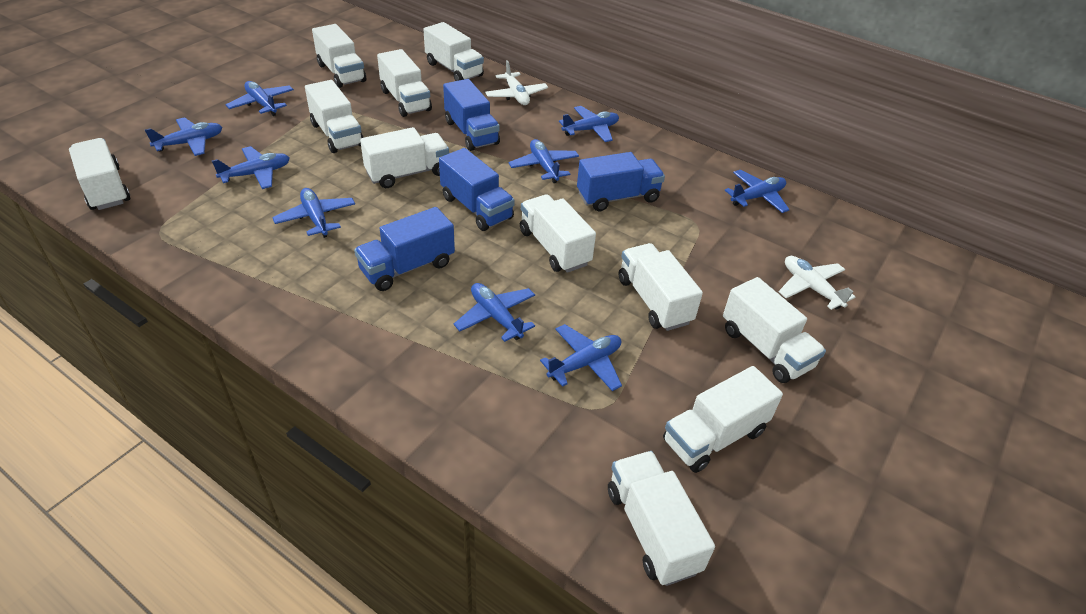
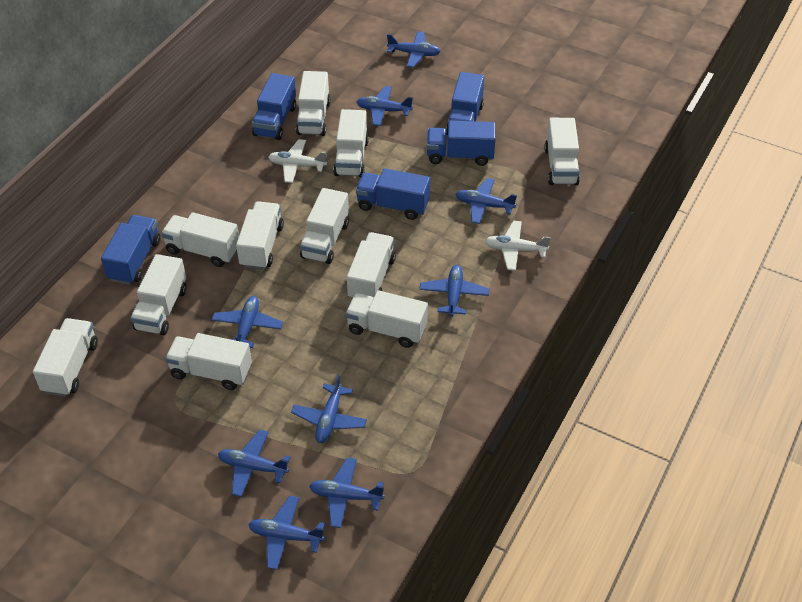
blue truck: [354,207,455,291] [439,148,515,231] [443,79,500,151] [577,152,665,211] = 4 -> [101,215,161,285] [252,73,296,140] [356,168,430,220] [427,121,496,166] [446,72,484,135] = 5

